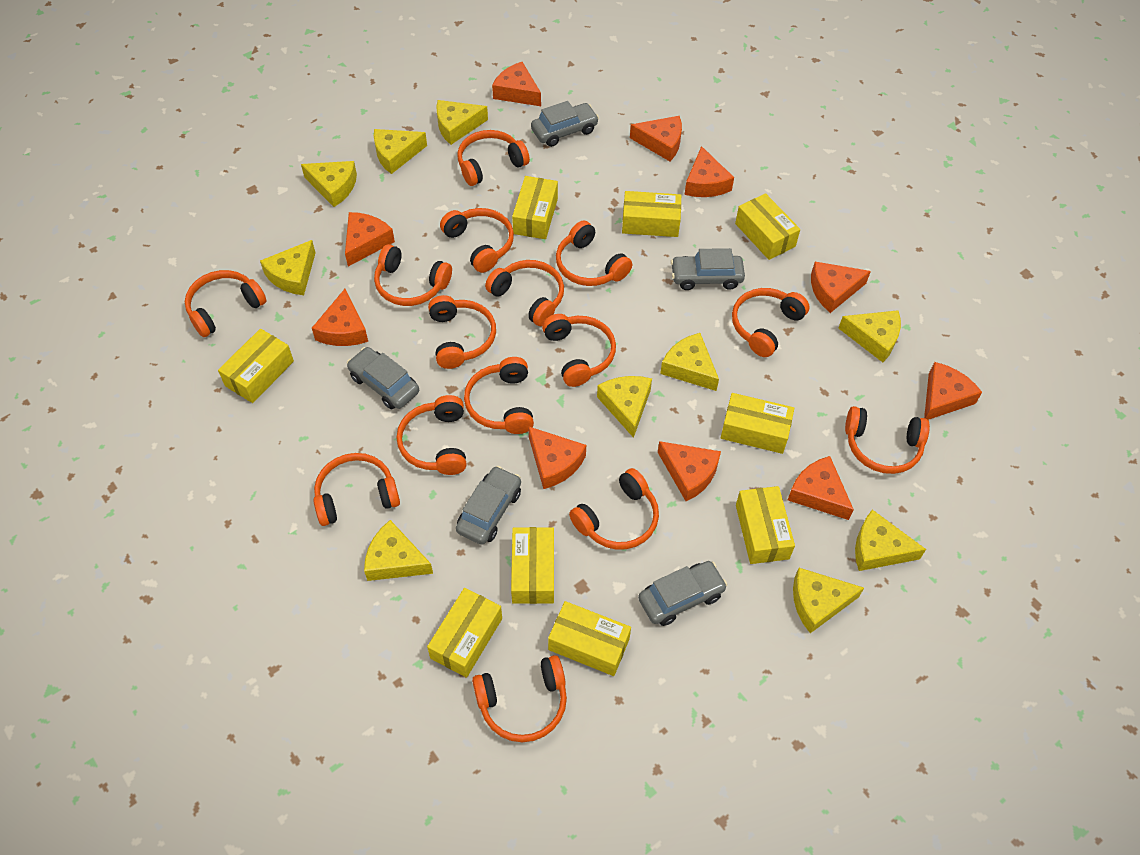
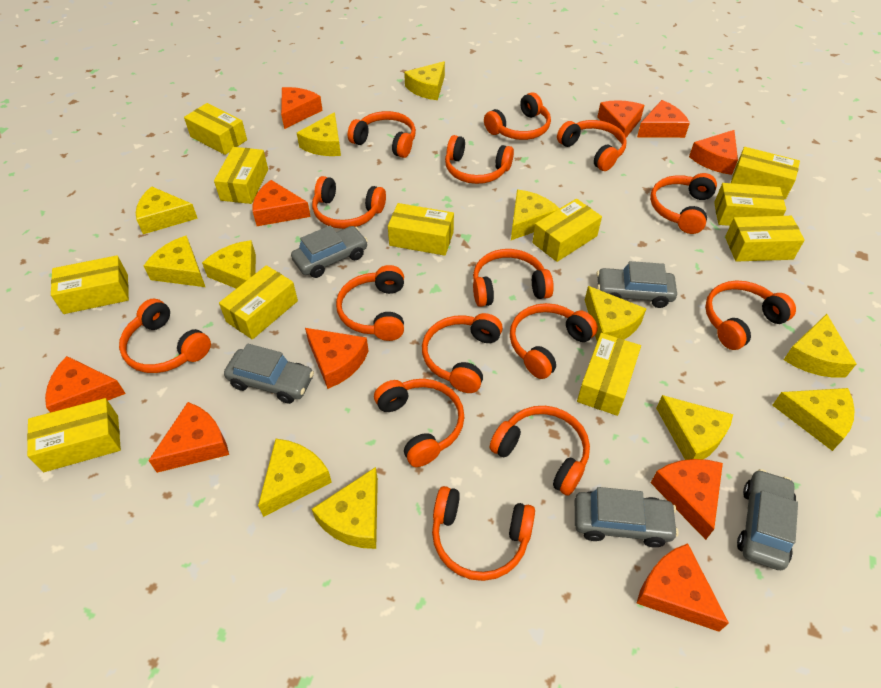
yellow box: [218,329,294,403] [427,588,502,678] [511,527,554,604] [512,176,558,239] [548,601,631,676] [622,191,681,237] [721,393,794,454] [735,193,800,260] [736,486,795,564] = 9 -> [27,398,121,472] [51,255,129,314] [184,103,247,155] [214,147,268,204] [219,265,298,340] [388,203,454,256] [532,199,602,262] [577,333,641,416] [714,183,786,226] [725,216,805,262] [731,147,800,199] = 11
yellow cheese: [260,240,316,295] [301,161,357,207] [364,520,433,581] [374,129,427,174] [436,100,488,145] [597,376,652,438] [660,333,719,391] [793,568,864,633] [838,310,901,362] [855,510,926,571] = 10 -> [136,186,198,234] [144,235,205,287] [202,240,256,289] [258,439,332,517] [297,112,341,156] [312,467,378,549] [404,61,445,100] [511,189,560,240] [585,286,646,341] [656,395,733,460] [773,388,855,451] [784,314,856,378] = 12

